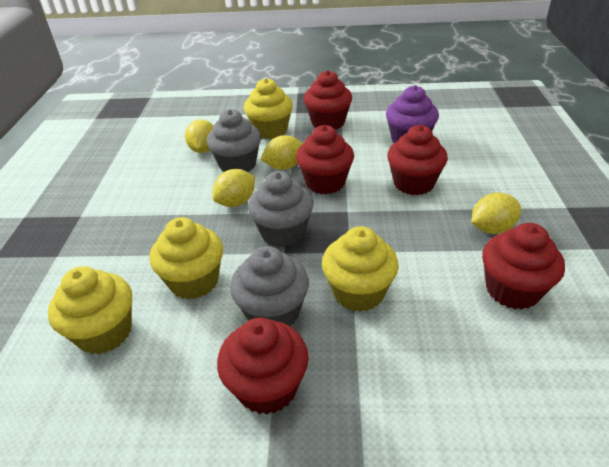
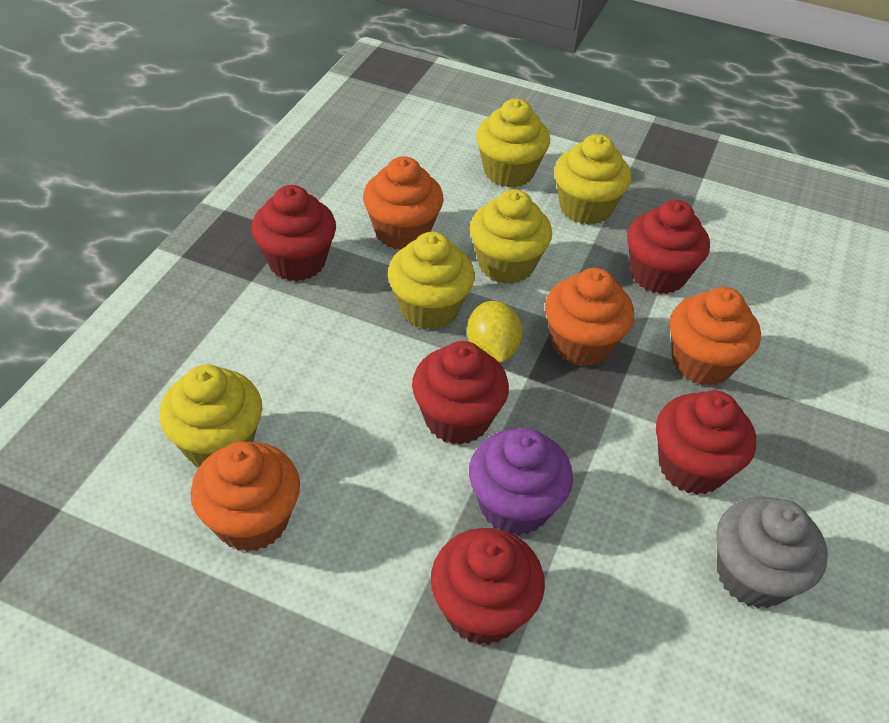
grey cupcake: [207,109,261,172] [230,246,309,327] [248,171,314,247] = 3 -> [716,496,828,608] = 1
orange cupcake: none = 0 -> [190,442,300,552] [363,156,444,250] [545,268,634,367] [670,287,761,386] = 4
yellow cupcake: [48,266,132,354] [149,217,223,299] [244,78,293,139] [322,226,399,312] = 4 -> [159,364,262,466] [388,232,475,330] [470,189,552,284] [476,99,550,187] [554,134,631,225] = 5
yellow lemon: [185,119,213,153] [212,169,255,207] [260,135,303,170] [471,193,521,234] = 4 -> [467,301,523,363] = 1

